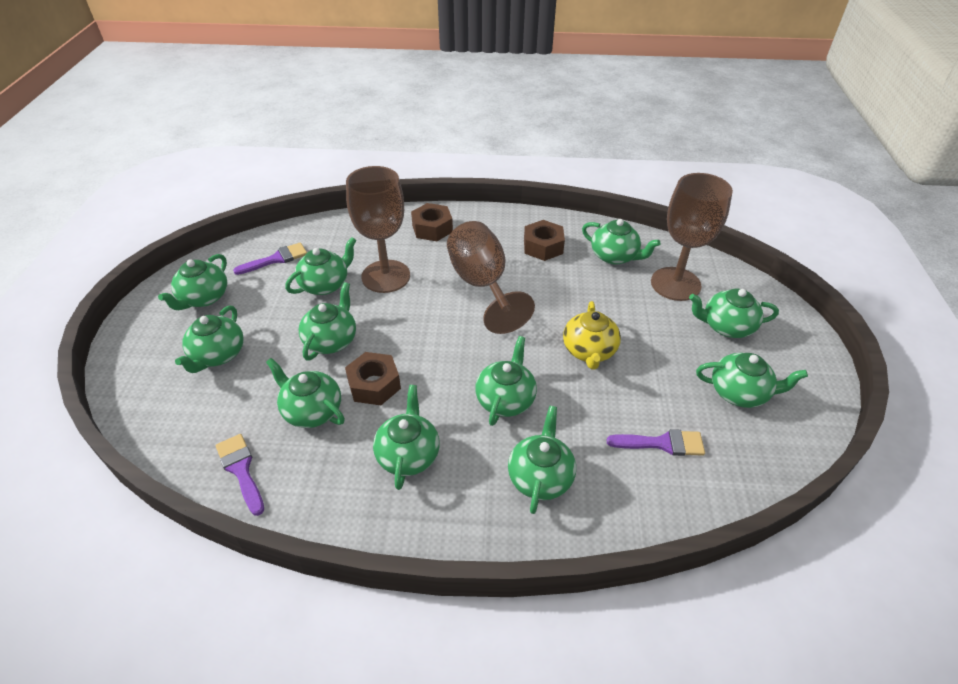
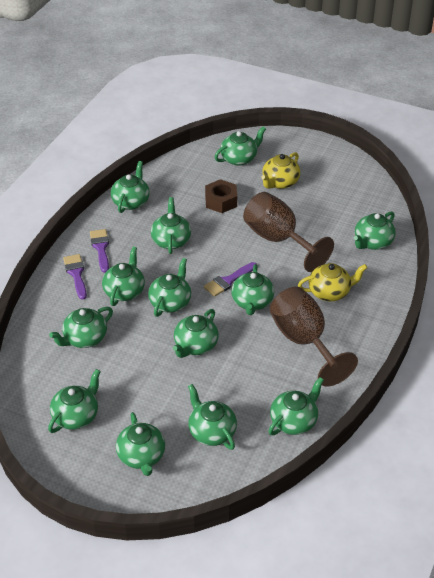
brown goblet: [346,166,410,293] [447,221,535,334] [651,173,733,301] = 3 -> [243,192,334,272] [270,287,358,387] = 2
brown nut: [345,352,401,405] [411,203,453,241] [524,220,565,261] = 3 -> [205,179,237,213] = 1
green teapot: [158,254,227,310] [175,306,244,373] [266,358,345,428] [285,237,356,295] [299,282,356,360] [373,385,440,490] [475,336,537,426] [508,406,576,514] [582,219,660,265] [689,288,779,338] [696,353,808,408] = 11 -> [48,369,101,433] [49,307,113,348] [102,246,145,306] [111,161,149,213] [116,412,165,476] [148,258,191,317] [151,197,191,254] [173,309,218,358] [188,384,237,450] [215,126,266,166] [231,264,274,315] [268,377,324,435] [354,211,396,250] = 13
yellow teapot: [563,301,621,370] = 1 -> [261,152,300,189] [298,263,368,301] = 2

